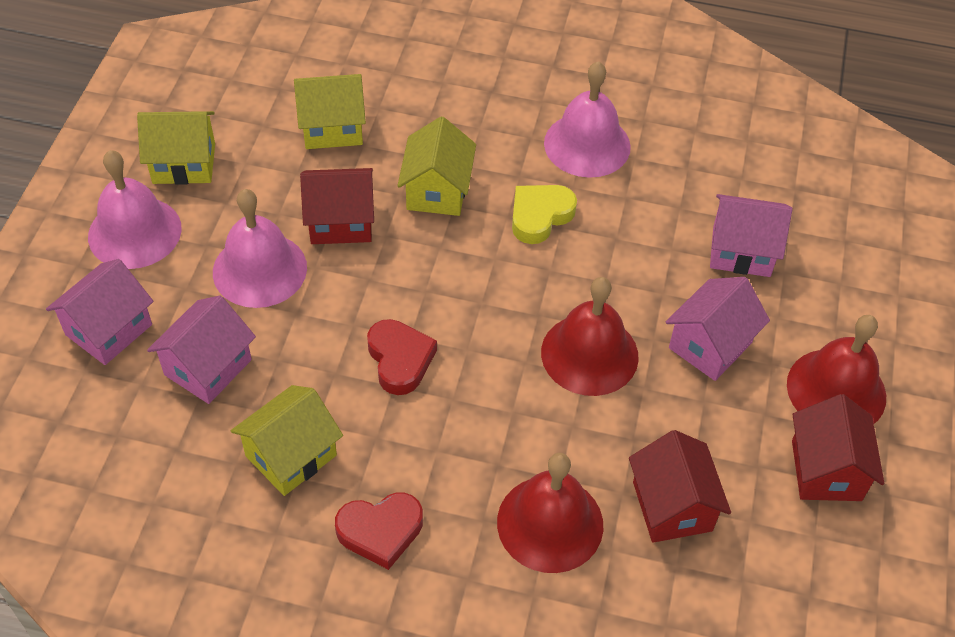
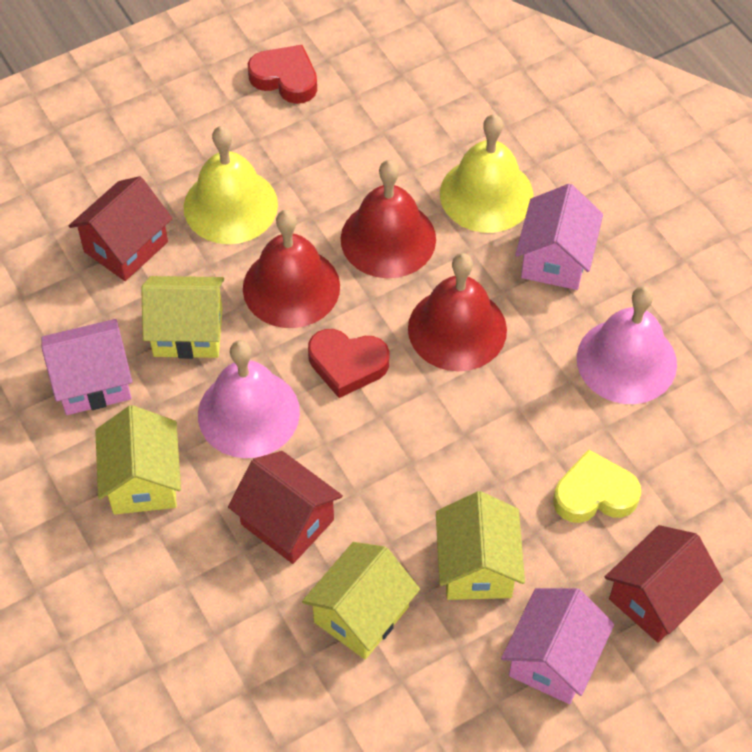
pink bell: [88,150,182,269] [213,189,307,308] [544,61,631,178] = 3 -> [198,340,300,458] [577,286,677,404] = 2
pink house: [46,259,154,365] [147,295,256,404] [666,277,770,381] [710,194,792,277] = 4 -> [41,319,132,415] [501,588,614,704] [515,184,603,290] = 3
yellow bell: none = 0 -> [184,126,278,244] [440,114,534,233] = 2

